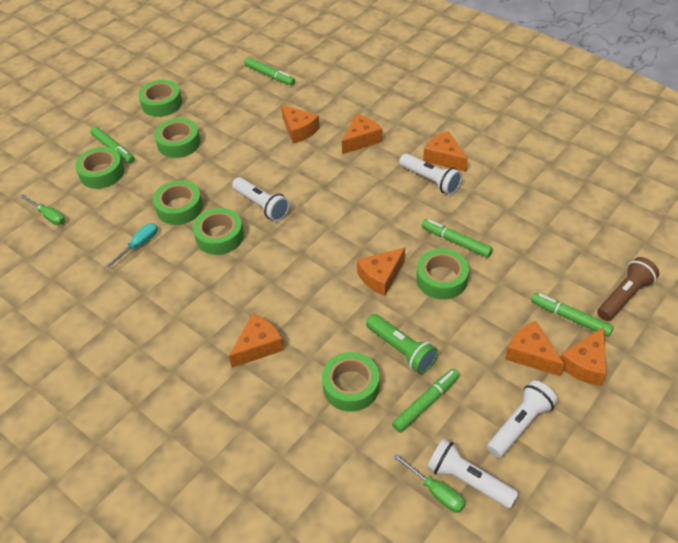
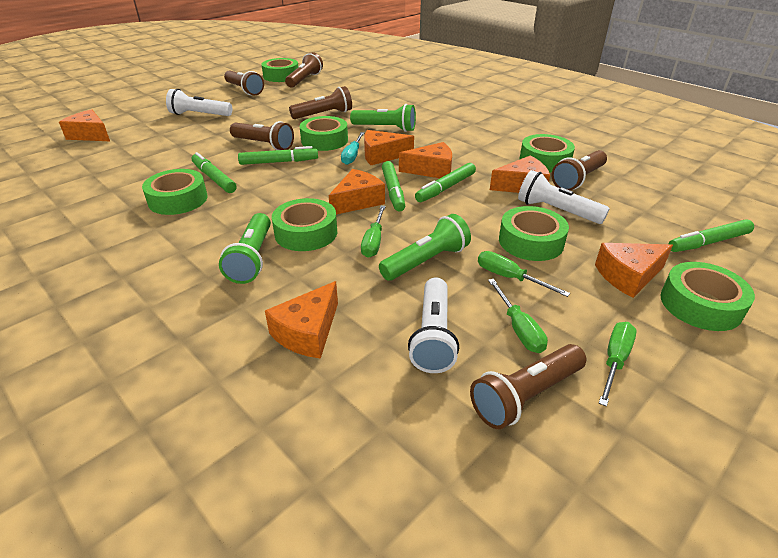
brown flashlight: [597,257,659,321] = 1 -> [224,70,264,95] [230,121,294,150] [285,52,323,88] [289,86,352,119] [470,344,586,429] [551,150,607,190] = 6
green flashlight: [366,314,438,374] = 1 -> [219,213,271,284] [350,104,416,132] [379,214,471,281] = 3
green screwdriver: [20,195,65,225] [393,453,465,513] = 2 -> [361,206,386,258] [478,251,570,297] [488,279,548,353] [599,322,637,407] = 4
white flashlight: [232,177,290,221] [399,153,462,195] [427,438,518,508] [487,380,558,458] = 4 -> [166,89,232,116] [408,277,459,373] [518,170,610,224] = 3

